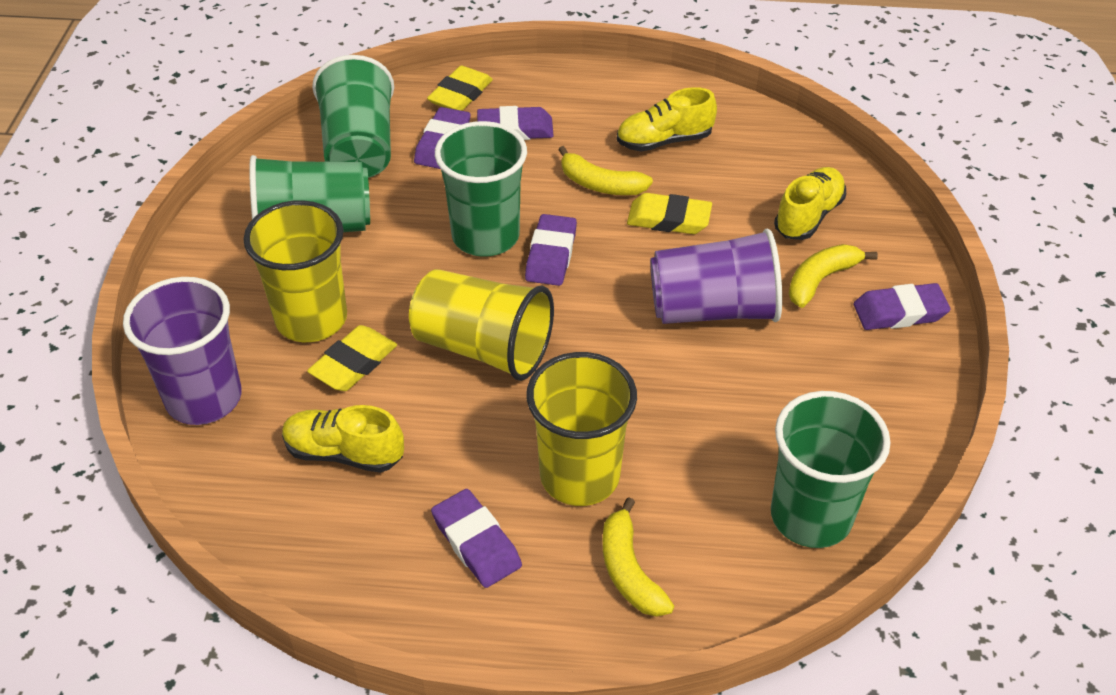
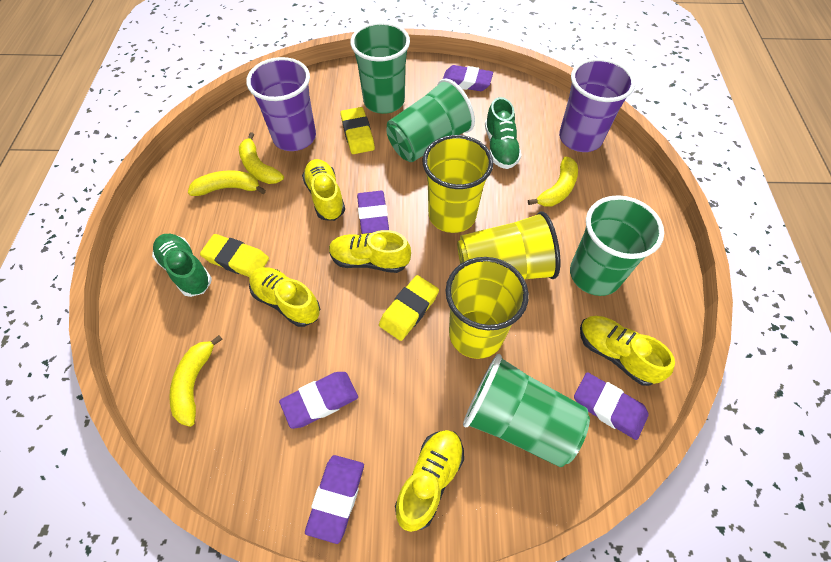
green shoe: none = 0 -> [152,234,212,297] [485,97,522,169] = 2
yellow banana: [558,146,653,195] [602,497,674,617] [789,244,878,308] = 3 -> [169,335,223,427] [188,170,266,196] [239,132,284,184] [528,156,578,207] = 4
yellow shoe: [282,405,404,473] [616,87,717,152] [774,167,846,240] = 3 -> [249,267,320,327] [302,159,345,221] [329,230,411,273] [395,430,464,532] [580,316,675,386] = 5

